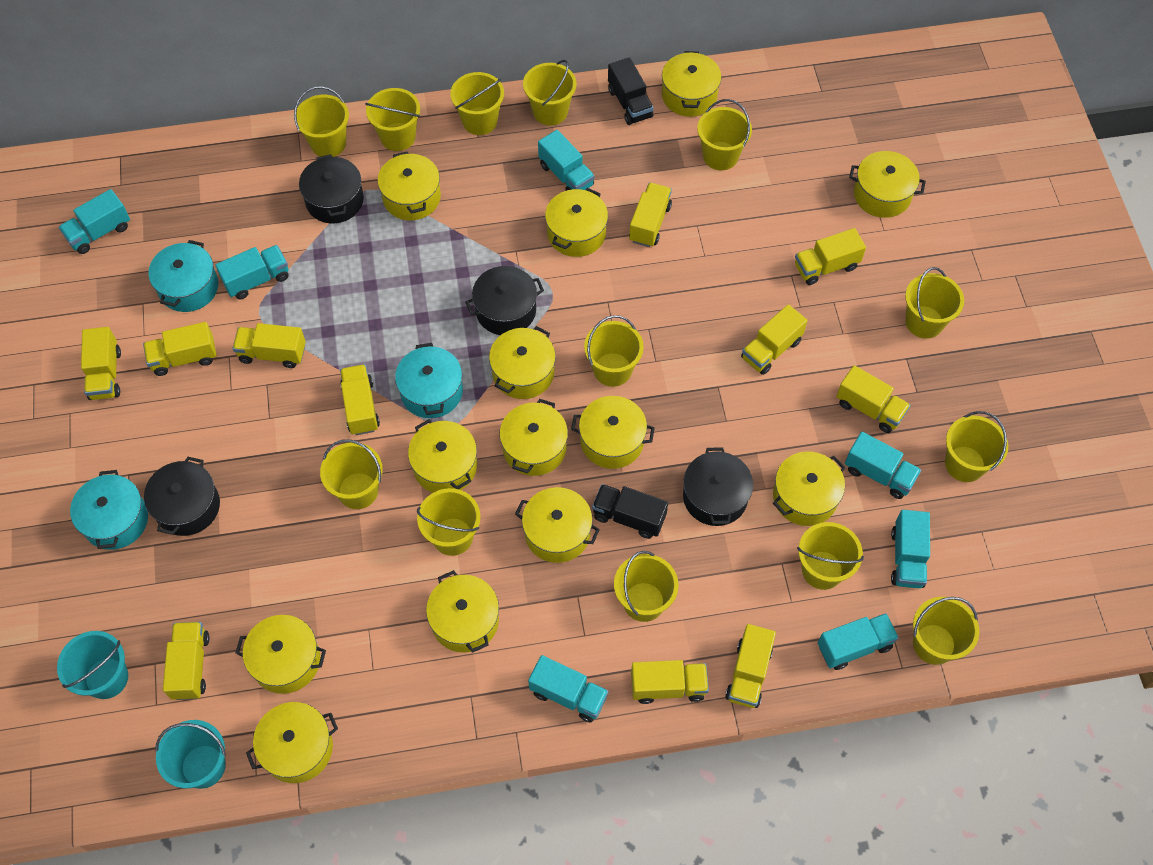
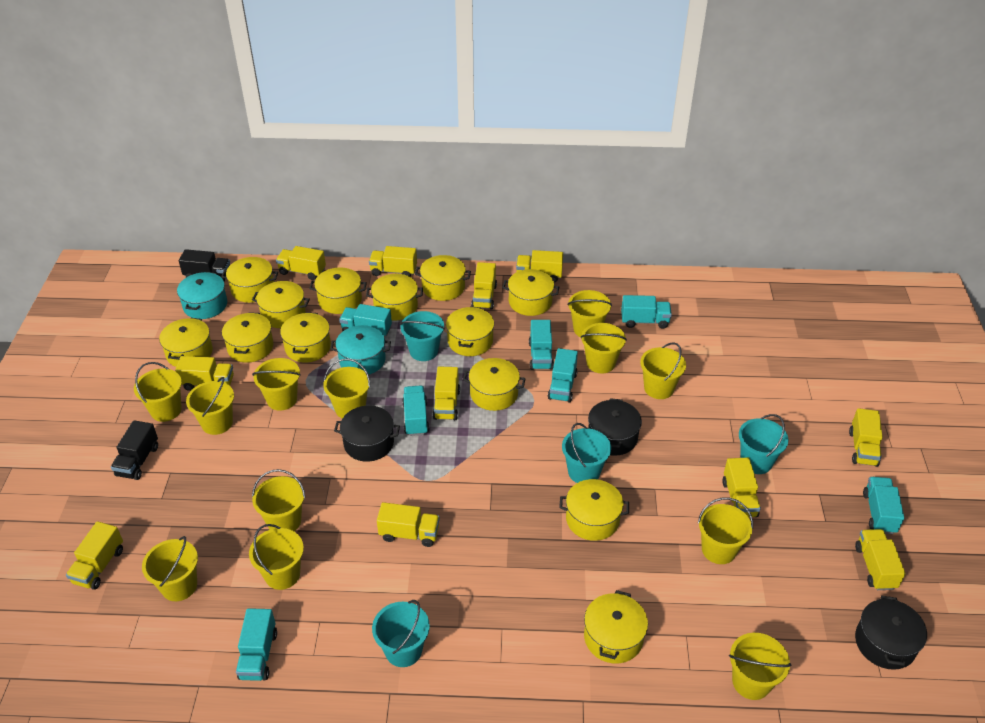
black pot: [144,457,220,536] [299,154,364,224] [465,266,544,335] [683,447,753,526] = 4 -> [334,406,400,462] [588,398,642,456] [855,595,927,670] = 3
turquoise bucket: [57,631,128,699] [155,720,226,789] = 2 -> [372,600,430,667] [400,311,445,361] [562,423,611,483] [739,414,788,474] = 4
turquoise pot: [70,470,148,550] [148,240,219,312] [395,343,463,418] = 3 -> [177,272,227,319] [330,325,391,375] = 2
yellow bucket: [294,86,349,157] [320,439,383,509] [365,88,420,151] [417,488,481,556] [450,72,504,135] [523,60,577,126] [584,315,644,387] [614,551,679,622] [697,99,752,170] [797,522,864,590] [905,267,964,339] [913,597,979,665] [945,411,1008,482] = 13 -> [134,362,182,422] [142,536,198,601] [186,377,234,435] [249,524,304,590] [252,358,301,411] [252,469,305,531] [323,359,370,419] [567,290,612,337] [581,323,627,373] [640,342,686,399] [698,497,753,564] [729,633,792,700] = 12

